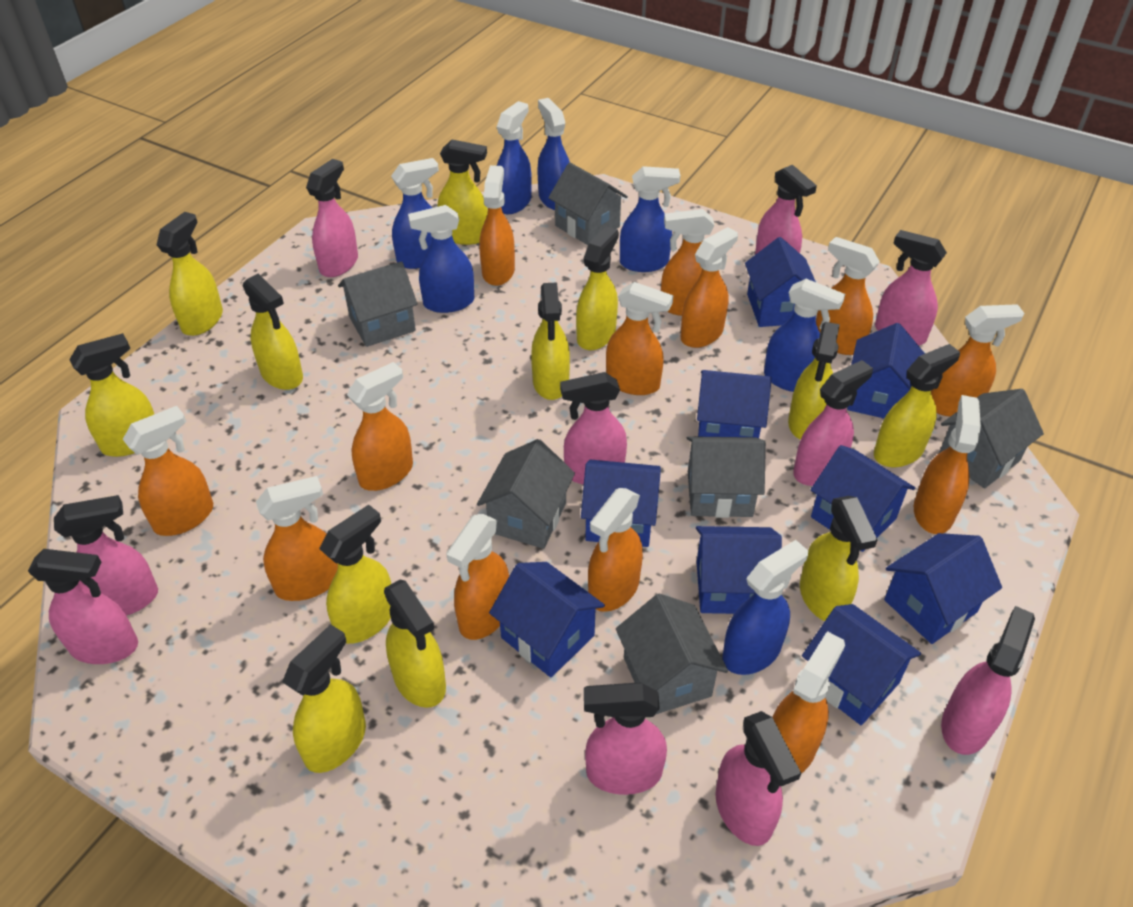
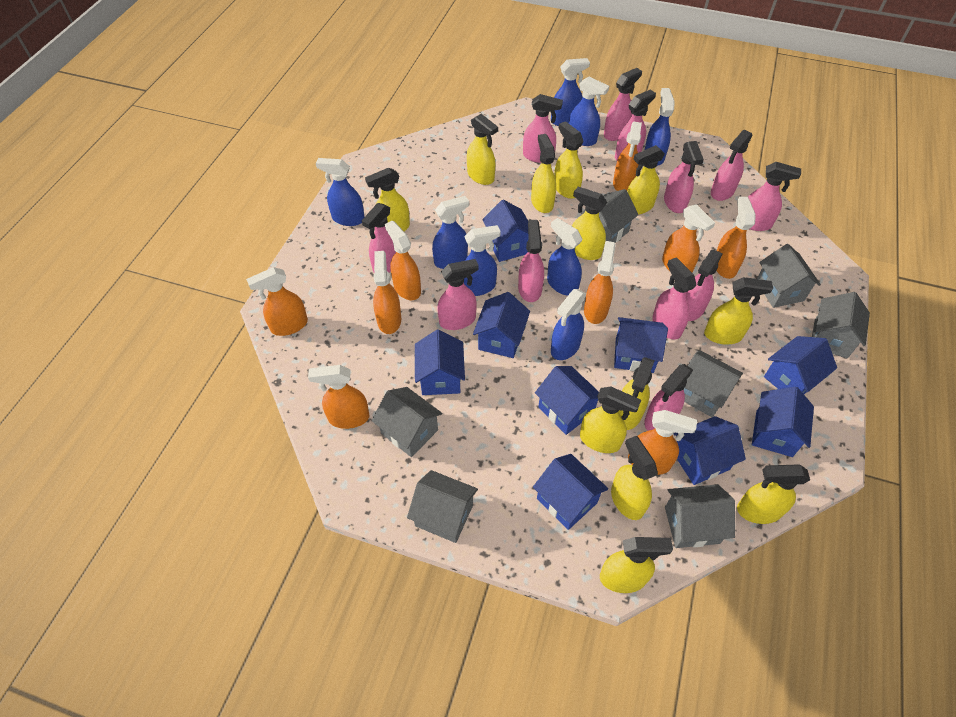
blue spray bottle: [391,158,439,269] [408,205,474,313] [497,101,532,214] [537,98,570,210] [620,166,680,272] [723,540,808,675] [764,279,845,392] = 7 -> [316,158,364,226] [432,196,469,269] [464,225,500,296] [547,218,582,296] [551,58,590,126] [551,289,586,360] [569,76,609,146] [645,88,675,166] = 8
grey house: [338,261,418,347] [477,439,575,549] [548,162,628,245] [616,594,728,715] [687,436,766,518] [939,389,1044,488] = 6 -> [372,387,442,457] [407,470,478,543] [581,189,639,243] [665,484,735,548] [683,350,743,417] [757,244,821,308] [812,292,870,359] = 7
orange spray bottle: [123,406,213,536] [256,476,338,601] [347,362,413,491] [446,514,509,640] [479,165,515,286] [588,488,643,612] [606,282,673,395] [661,209,715,316] [681,227,738,348] [772,631,845,773] [816,237,880,355] [914,395,981,534] [931,304,1024,417] = 13 -> [246,267,308,336] [308,365,370,429] [373,251,401,334] [385,221,421,300] [584,241,616,324] [613,122,642,191] [628,410,697,475] [662,205,715,272] [717,197,756,279] = 9
pink spray bottle: [28,549,138,664] [54,495,158,616] [306,159,358,277] [560,372,627,485] [584,682,667,795] [715,711,801,846] [755,165,817,255] [793,360,873,486] [875,230,947,345] [941,606,1035,755] = 10 -> [362,203,396,273] [437,259,479,330] [518,220,544,302] [523,94,563,163] [604,68,642,141] [615,90,656,160] [644,364,693,431] [652,257,696,340] [664,141,704,213] [686,249,722,321] [711,130,753,201] [748,162,801,231] = 12

